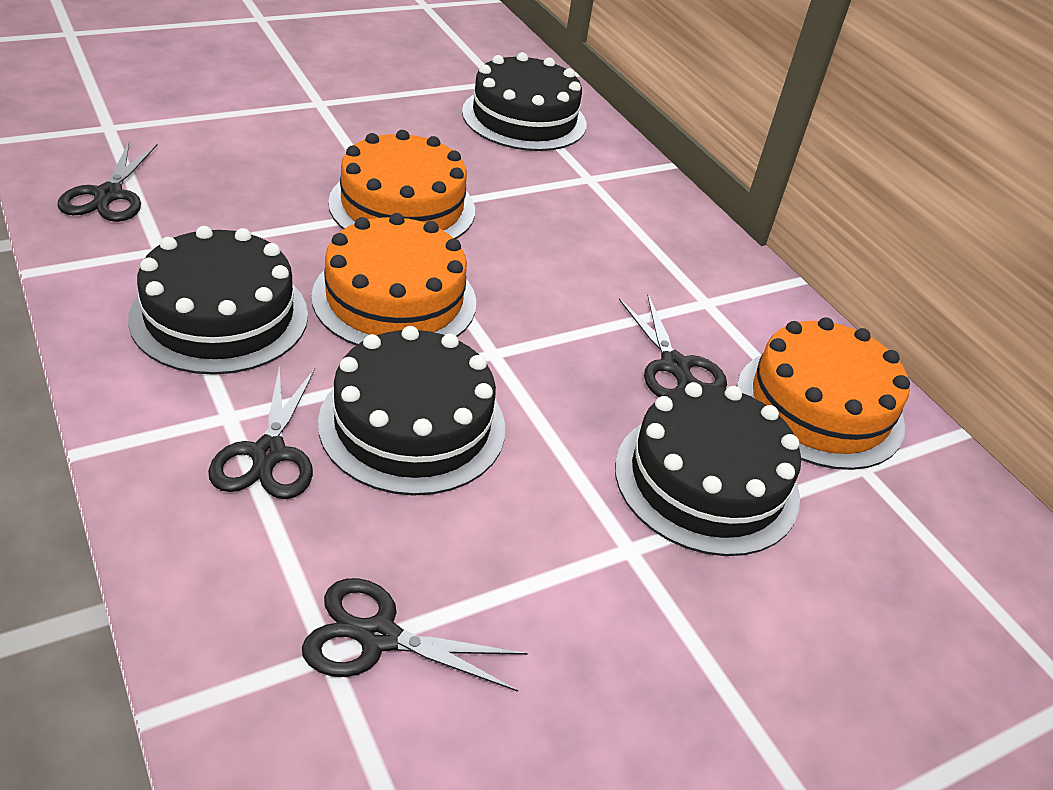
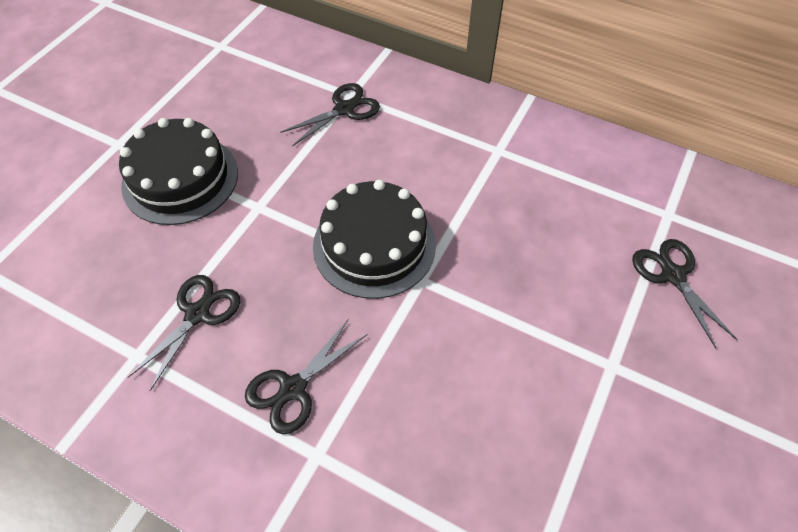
black cake: [128,226,308,375] [318,326,505,496] [462,52,586,151] [615,382,801,556] = 4 -> [119,118,238,225] [313,180,436,299] = 2
orange cake: [312,213,476,345] [328,130,475,239] [737,317,910,470] = 3 -> none = 0

